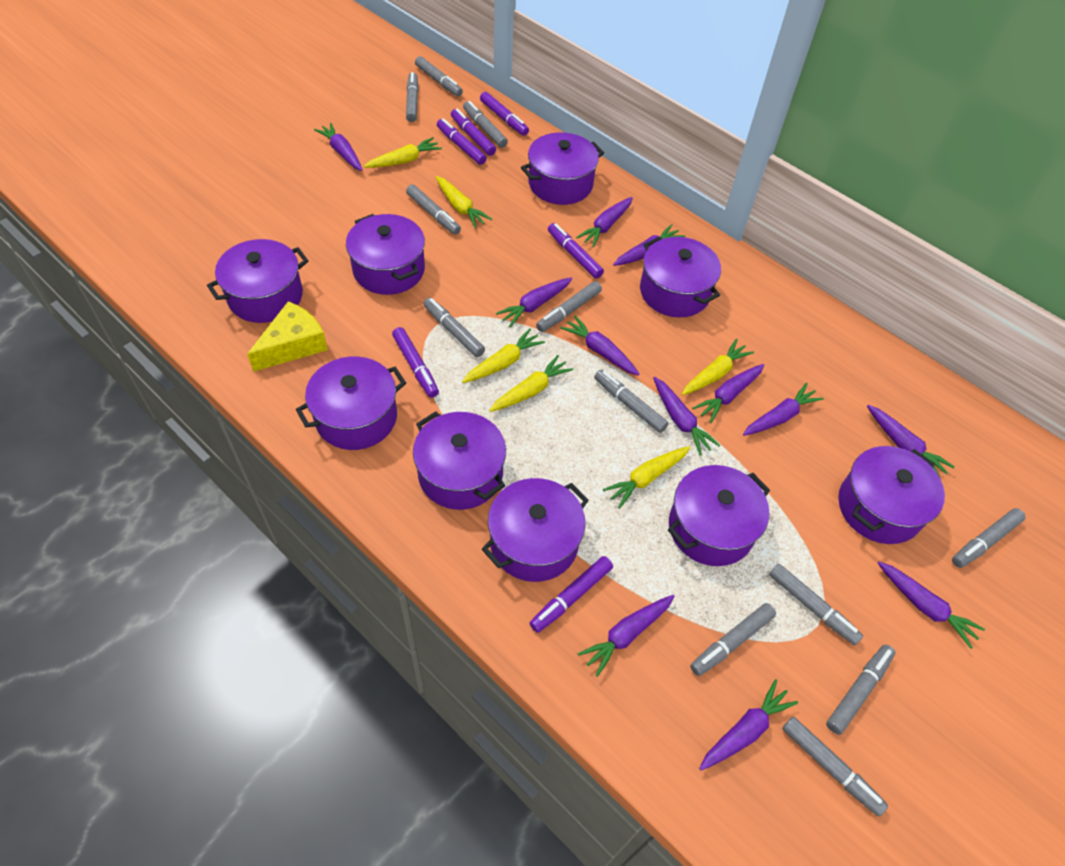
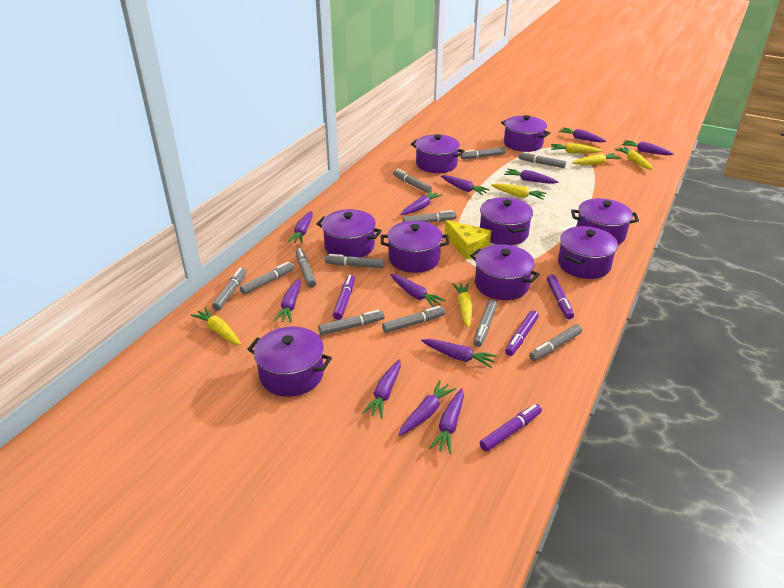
purple marker: [392,327,439,398] [437,118,487,165] [451,108,496,156] [480,92,529,136] [530,556,613,633] [548,223,604,279] = 6 -> [333,275,355,320] [479,404,542,452] [505,310,539,356] [547,274,574,319] = 4

